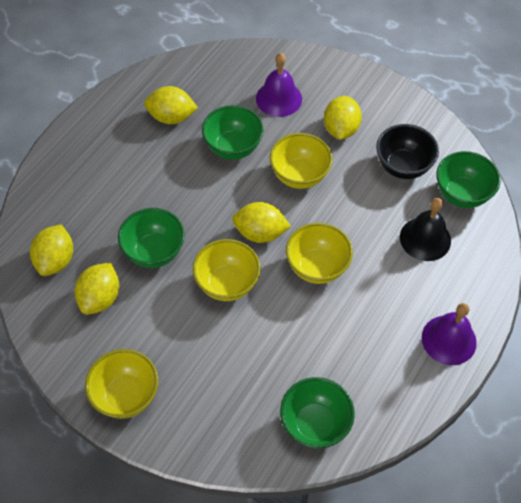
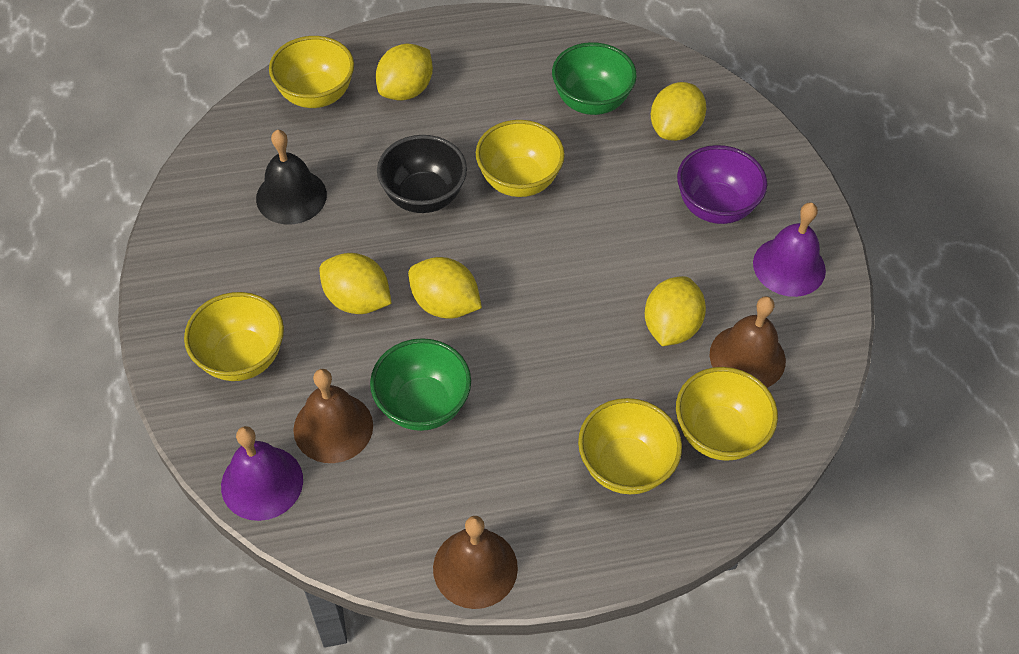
brown bell: none = 0 -> [293,369,373,463] [433,516,518,609] [710,296,786,388] = 3
green bowl: [118,208,185,268] [202,105,264,160] [280,377,355,448] [436,151,500,208] = 4 -> [370,338,471,431] [552,42,637,115] = 2
purple bowl: none = 0 -> [677,145,767,224] = 1
yellow bowl: [85,349,158,419] [193,239,261,301] [270,133,333,189] [286,223,353,284] = 4 -> [184,292,284,381] [269,36,354,108] [476,120,565,197] [578,398,682,494] [676,367,778,461] = 5

